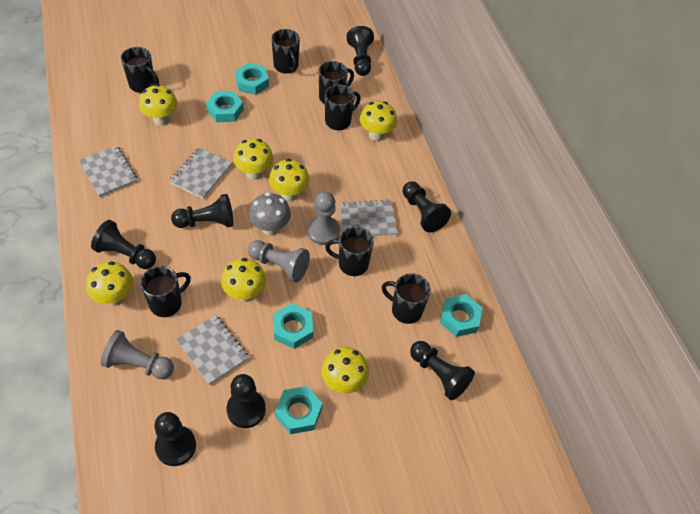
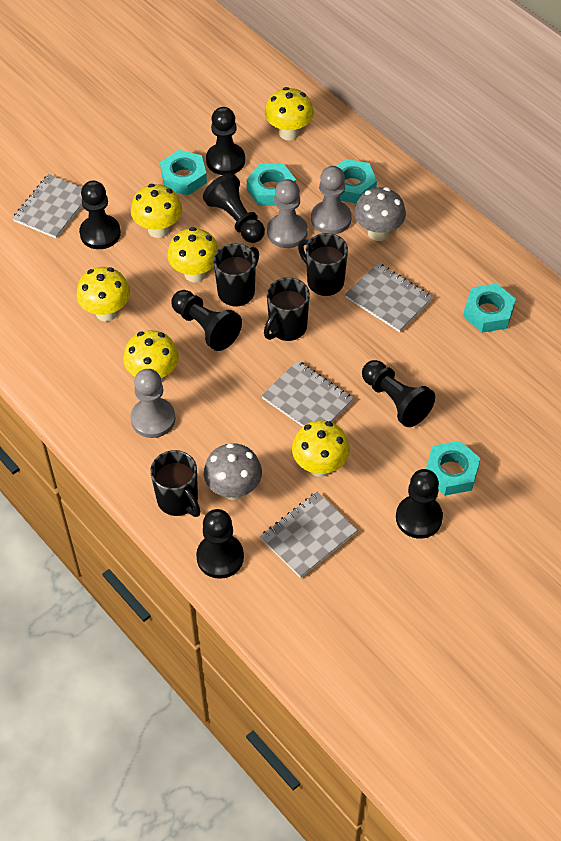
black mug: [121,47,159,93] [140,266,191,317] [271,29,300,74] [319,61,354,104] [325,84,361,130] [325,227,374,276] [382,273,431,324] = 7 -> [150,450,200,517] [213,243,259,306] [264,277,310,341] [298,233,348,296] = 4
grey mushroom: [249,193,291,236] = 1 -> [204,443,262,500] [354,187,406,241] = 2
yellow mushroom: [86,261,133,306] [139,84,178,126] [221,258,266,302] [233,139,274,180] [269,159,310,201] [321,347,369,394] [360,101,397,141] = 7 -> [76,267,130,322] [123,330,179,383] [131,184,182,238] [167,227,219,282] [265,87,314,141] [292,420,350,477] = 6

